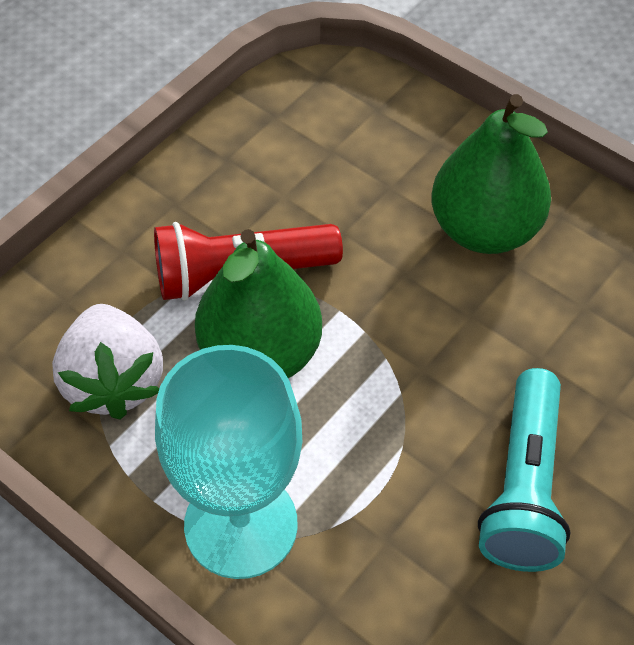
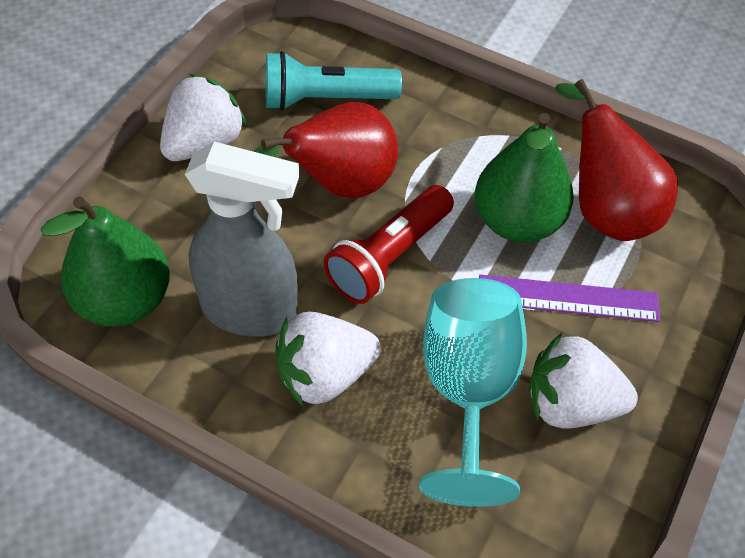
grey spray bottle: none = 0 -> [185,141,299,337] = 1
purple ruler: none = 0 -> [479,275,660,322] = 1
red pear: none = 0 -> [253,102,398,198] [555,79,678,241] = 2
white strawberry: [52,304,163,420] = 1 -> [160,74,247,161] [276,312,381,406] [529,333,638,428] = 3

